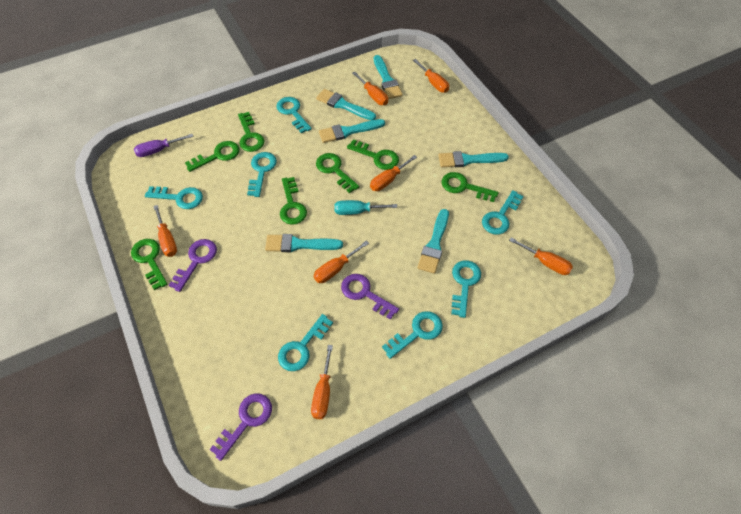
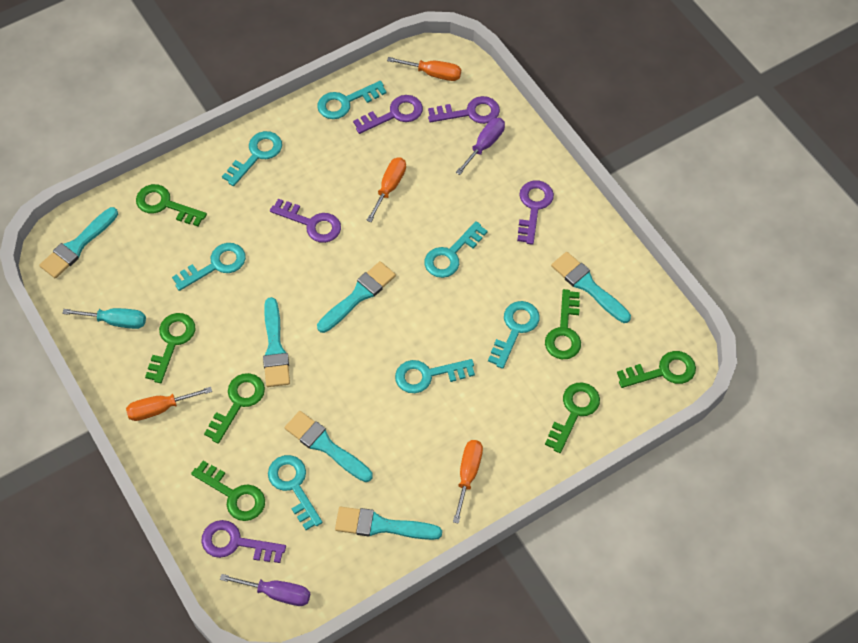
orange screwdriver: [153,205,177,257] [311,345,333,419] [314,241,369,283] [352,71,388,105] [370,155,417,191] [413,59,449,93] [509,238,573,275] = 7 -> [126,387,212,421] [366,158,406,222] [387,57,461,81] [453,440,483,524] = 4
purple key: [168,239,217,292] [209,393,272,461] [341,274,399,320] = 3 -> [201,520,286,563] [270,199,341,243] [353,95,423,134] [428,96,500,124] [517,180,554,245] = 5
purple screwdriver: [134,134,193,157] = 1 -> [220,574,310,606] [456,118,505,175] = 2

